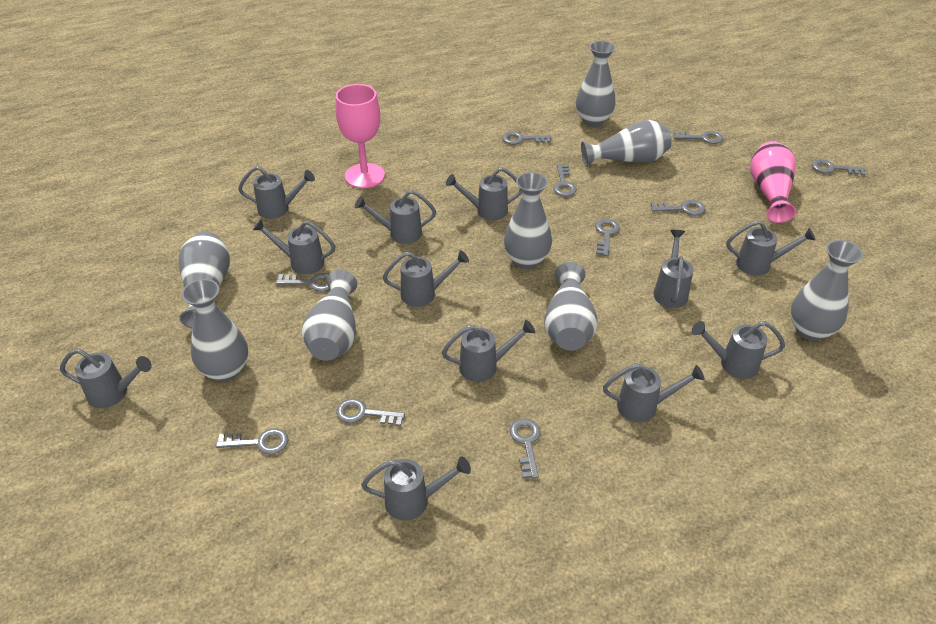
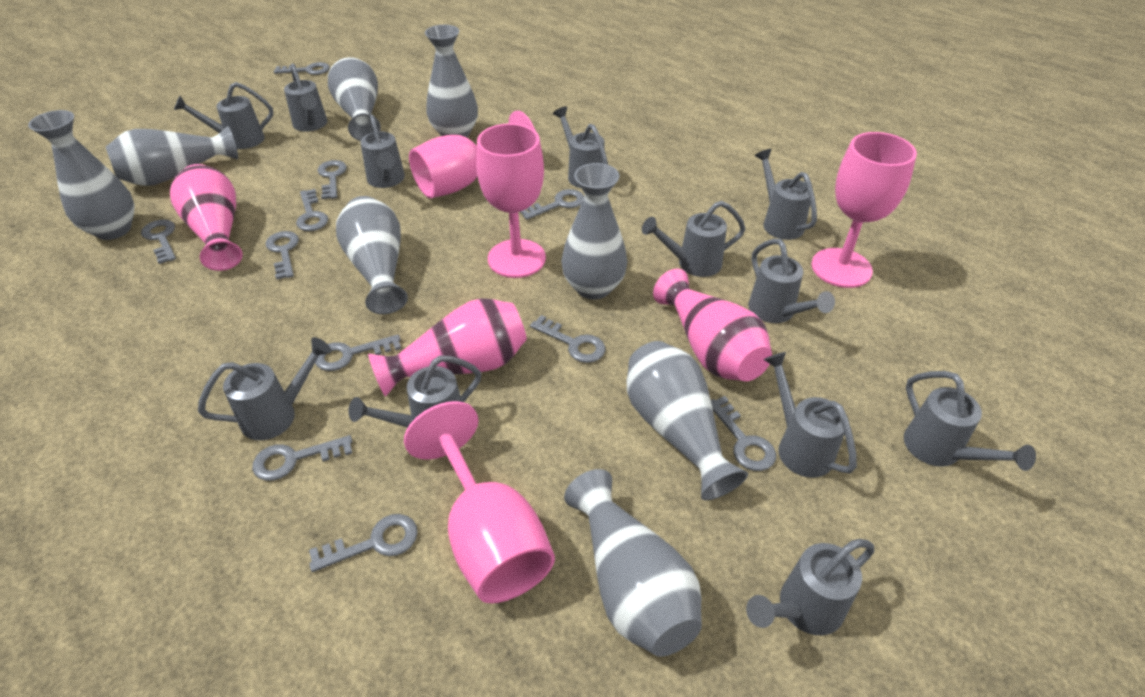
grey key: [216,428,288,455] [276,273,330,292] [336,398,405,426] [502,132,551,145] [510,418,541,479] [553,164,577,197] [595,219,620,256] [651,200,705,216] [673,131,723,144] [812,159,865,176] = 10 -> [141,219,176,264] [252,435,353,481] [266,231,299,280] [274,62,330,75] [296,189,328,231] [309,514,418,572] [315,334,401,371] [318,160,347,199] [520,189,584,220] [530,315,605,363] [711,396,776,471] = 11
pink goblet: [335,84,385,188] = 1 -> [404,401,555,603] [409,111,536,198] [476,123,546,278] [811,132,917,288] = 4
pink vase: [750,141,796,223] = 1 -> [170,164,243,271] [368,298,527,397] [653,268,772,381] = 3

